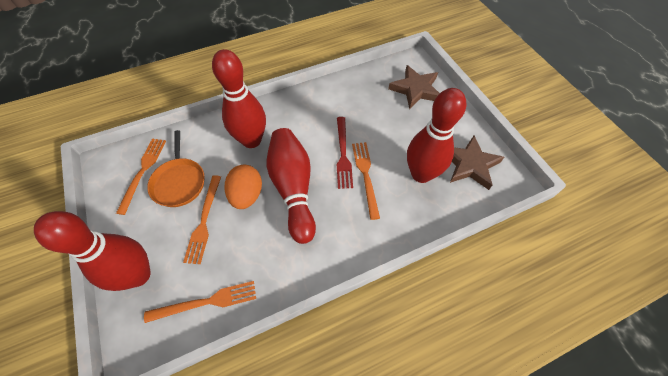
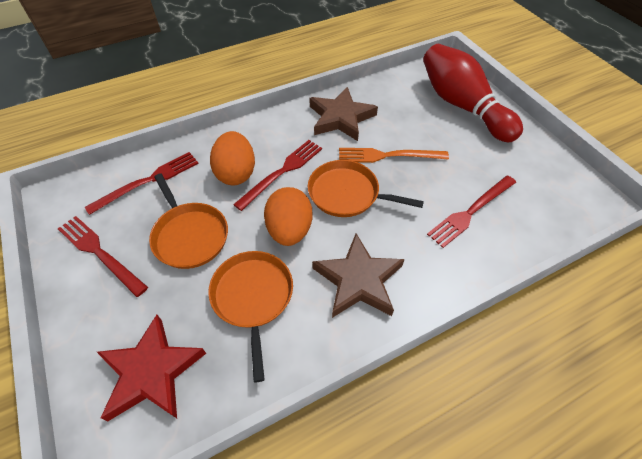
orange egg: [225,165,262,209] = 1 -> [210,131,255,185] [264,187,312,246] = 2
orange fork: [116,139,166,215] [144,281,256,323] [183,175,221,264] [352,142,380,220] = 4 -> [339,148,449,163] = 1
orange pan: [147,130,205,207] = 1 -> [149,173,228,269] [208,251,293,382] [308,160,424,217] = 3
red bowling pin: [34,211,151,291] [212,49,266,148] [267,128,316,244] [407,88,466,183] = 4 -> [423,44,523,142] = 1
red fork: [337,117,353,189] = 1 -> [58,216,148,297] [85,152,199,215] [233,140,322,211] [427,176,516,248] = 4
red star: none = 0 -> [97,315,206,421] = 1

